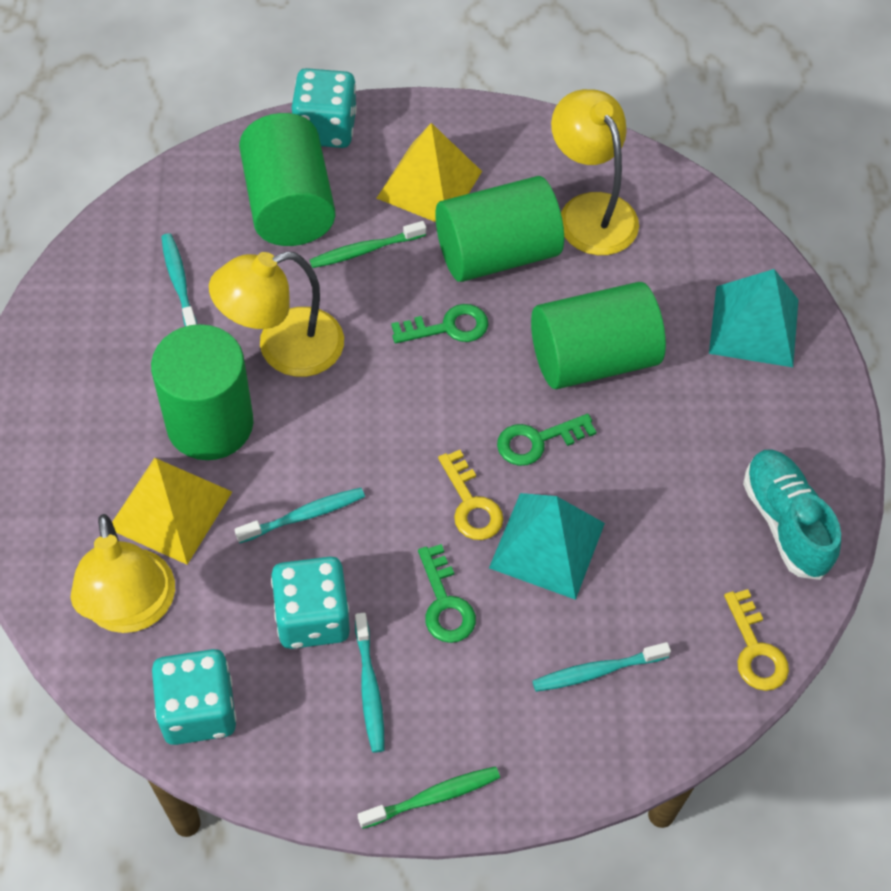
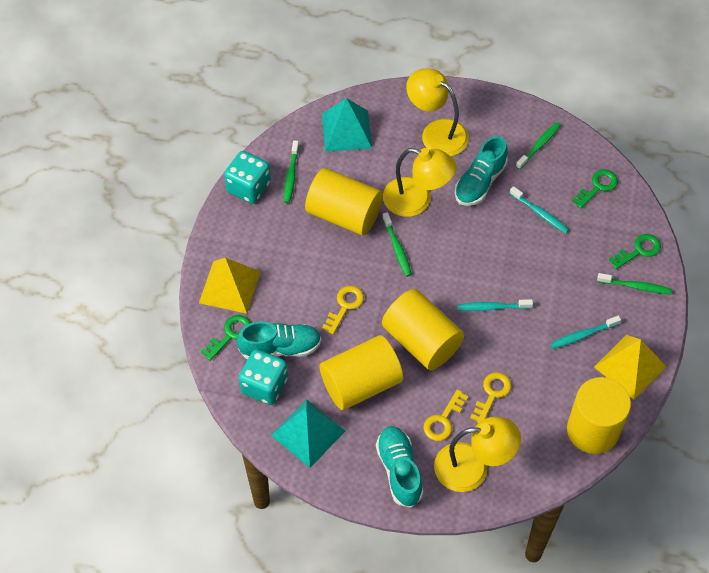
green cylinder: [151,324,254,460] [239,113,336,246] [435,176,564,282] [531,282,666,389] = 4 -> none = 0
green toothbrush: [310,221,427,268] [358,766,500,829] = 2 -> [284,140,299,203] [382,212,412,277] [516,122,561,170] [597,273,672,294] = 4
turquoise dice: [152,649,237,745] [271,557,350,649] [292,68,357,148] = 3 -> [224,151,271,204] [239,349,288,405] = 2
turquoise shoe: [743,449,841,580] = 1 -> [237,322,322,360] [376,426,423,508] [455,136,508,206] = 3
turquoise toothbrush: [161,233,197,326] [235,488,365,543] [355,613,385,753] [532,642,671,692] = 4 -> [457,299,533,311] [509,186,569,234] [550,316,621,349] = 3
yellow cylinder: none = 0 -> [305,168,383,236] [319,335,403,410] [382,289,464,370] [567,377,631,454] = 4
yellow key: [438,450,503,540] [724,589,789,691] = 2 -> [322,286,364,334] [423,389,469,441] [470,372,511,423] = 3

